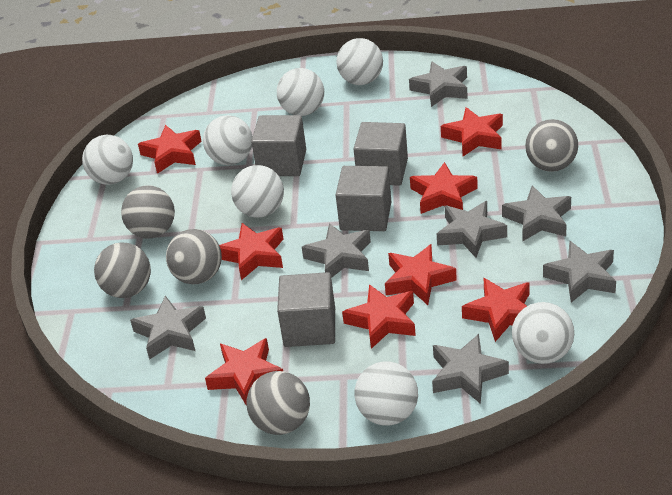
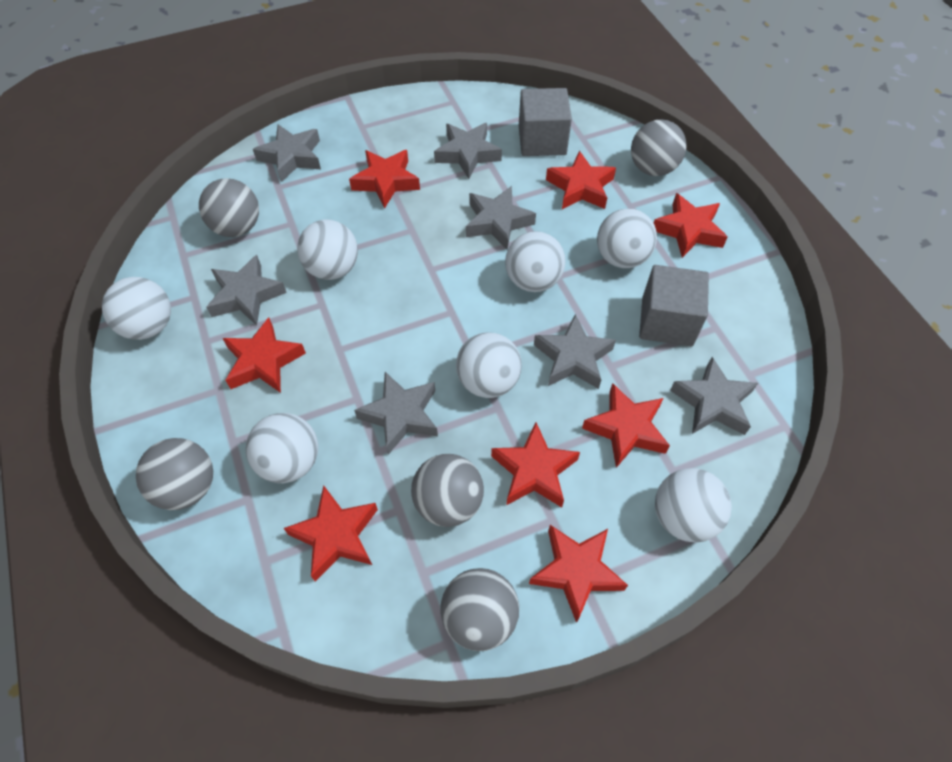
grey cube: [251,115,306,176] [277,272,335,347] [336,166,391,231] [354,122,408,186] = 4 -> [519,88,572,156] [639,265,709,346] = 2

